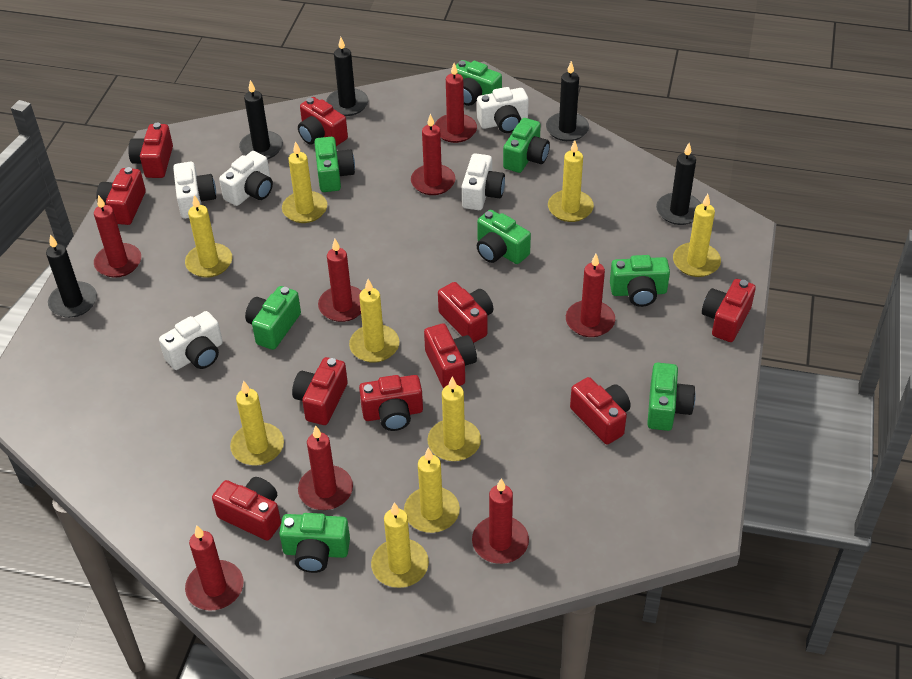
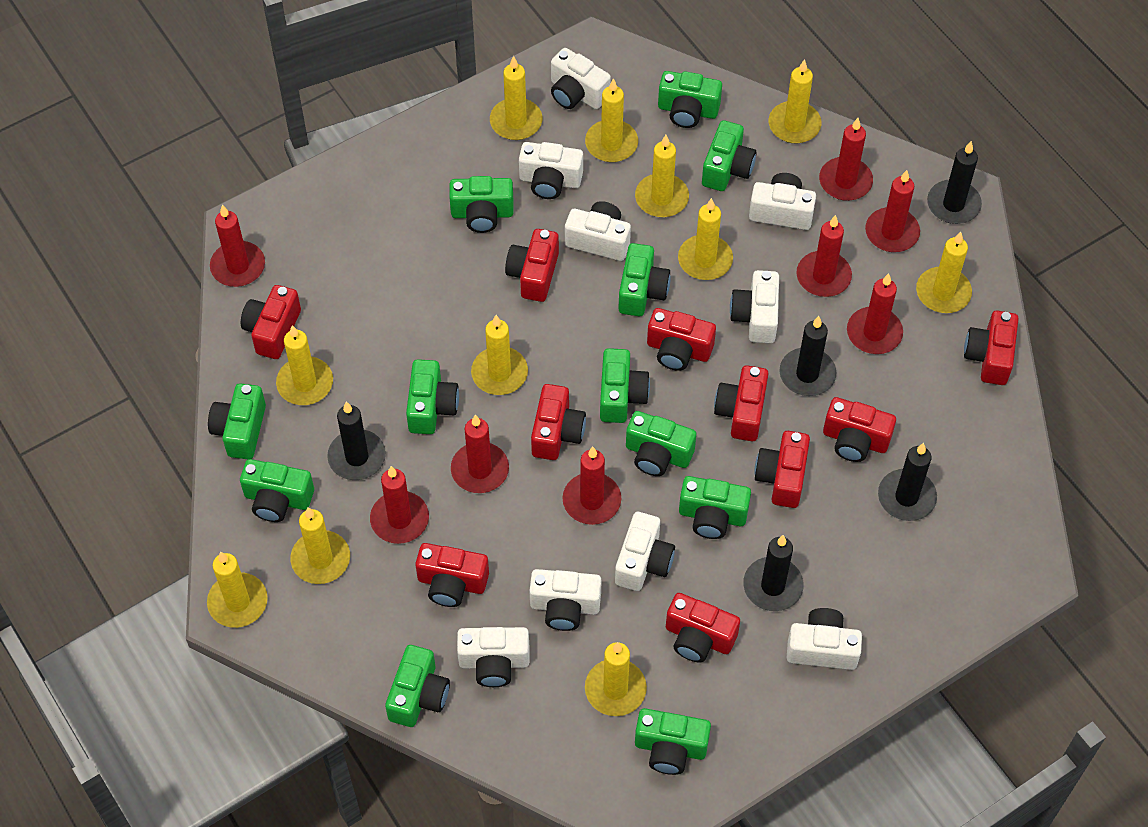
green camera: [245,286,301,350] [279,513,350,573] [314,137,355,192] [456,60,502,106] [477,210,531,264] [503,118,550,173] [610,255,670,307] [647,363,696,431] = 8 -> [208,383,266,459] [240,459,314,522] [385,645,450,727] [406,359,459,434] [449,176,514,233] [600,348,650,423] [618,243,670,316] [626,411,696,476] [635,708,711,775] [658,71,722,128] [679,476,751,539] [702,120,757,191] = 12
white camera: [159,311,223,370] [173,162,216,219] [219,151,273,206] [462,153,505,210] [477,87,529,133] = 5 -> [457,627,529,687] [519,142,583,199] [529,569,602,631] [551,48,611,109] [565,201,631,261] [615,512,675,591] [730,270,779,343] [749,173,816,230] [787,608,862,670] = 9
yellow candle: [185,195,232,278] [230,381,284,466] [282,141,327,223] [349,279,400,363] [371,502,429,588] [404,448,460,533] [427,376,481,461] [548,140,594,222] [673,194,721,277] = 9 -> [207,552,268,628] [276,325,333,405] [290,507,350,584] [471,315,528,395] [490,56,542,140] [585,78,638,162] [585,642,647,716] [635,135,689,217] [678,198,733,280] [769,59,821,143] [916,232,972,313] = 11

